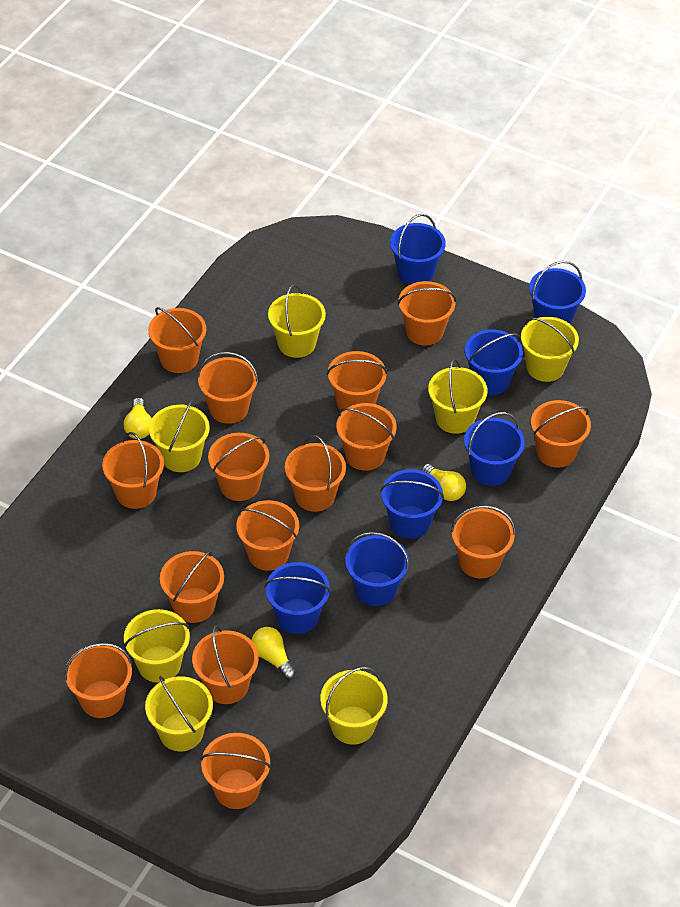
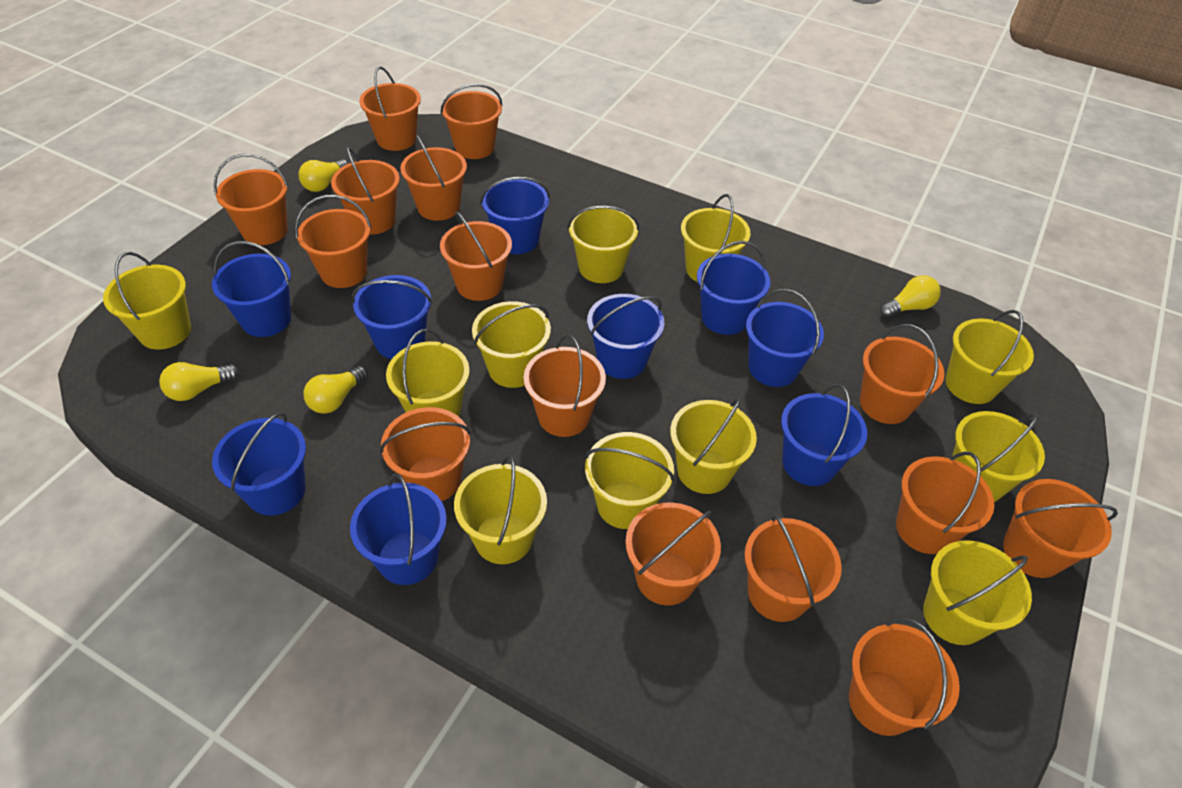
blue bucket: [264,562,331,634] [345,532,409,606] [380,469,444,539] [390,214,446,285] [464,412,525,486] [465,330,523,395] [529,261,586,324] = 7 -> [212,241,291,337] [212,412,306,516] [350,473,447,585] [351,275,433,359] [480,177,550,254] [587,294,664,379] [697,241,771,335] [746,289,824,387] [781,384,867,486] = 9
yellow bucket: [124,609,190,683] [145,676,213,751] [149,399,210,472] [268,284,326,358] [320,667,388,745] [428,359,488,434] [521,317,579,382] = 7 -> [103,252,191,350] [386,329,470,417] [454,455,547,564] [472,301,551,388] [567,206,640,283] [585,432,675,529] [670,397,757,494] [681,194,750,282] [923,540,1032,645] [946,310,1034,404] [952,411,1045,502] = 11
yellow light bulb: [124,398,152,439] [251,627,296,680] [421,464,466,501] = 3 -> [159,362,239,401] [298,159,348,192] [303,366,368,414] [880,275,941,318] = 4

